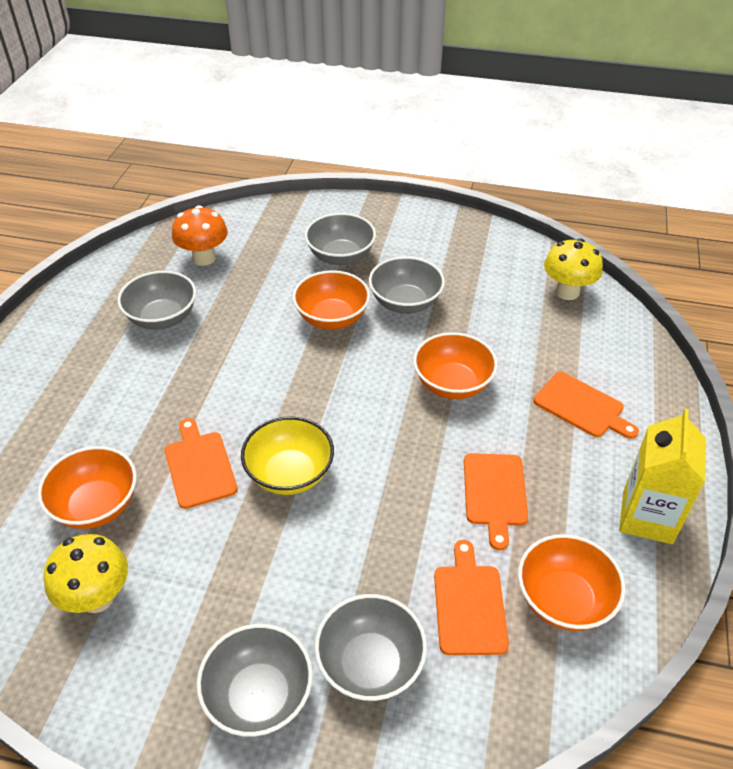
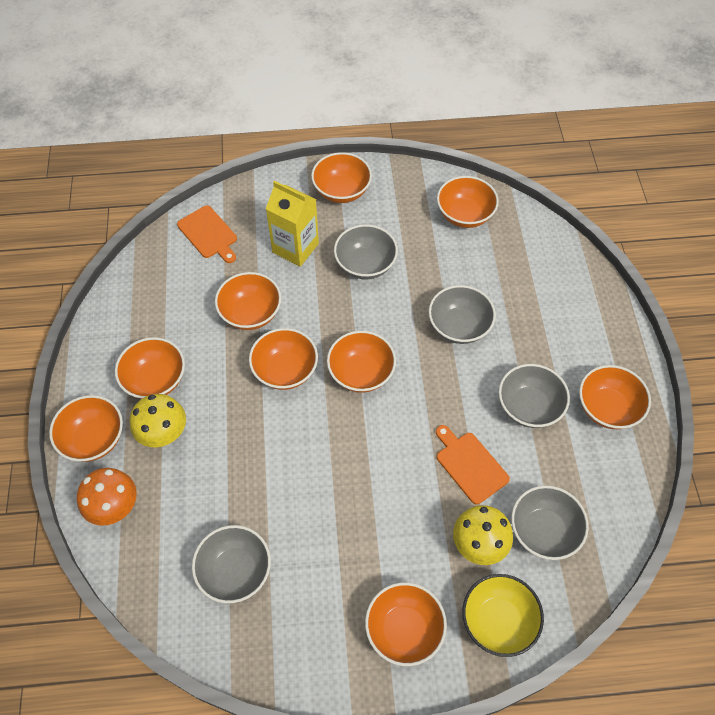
orange bowl: [38,446,137,529] [293,270,370,329] [413,332,498,399] [518,534,625,631] = 4 -> [49,395,123,462] [115,337,185,399] [215,272,281,330] [249,328,318,390] [311,152,372,203] [327,331,396,393] [365,582,447,666] [437,176,499,228] [579,365,651,429] = 9
orange cutting board: [165,418,238,509] [434,540,509,655] [464,453,528,550] [534,372,639,439] = 4 -> [177,205,237,263] [436,425,510,504] = 2

